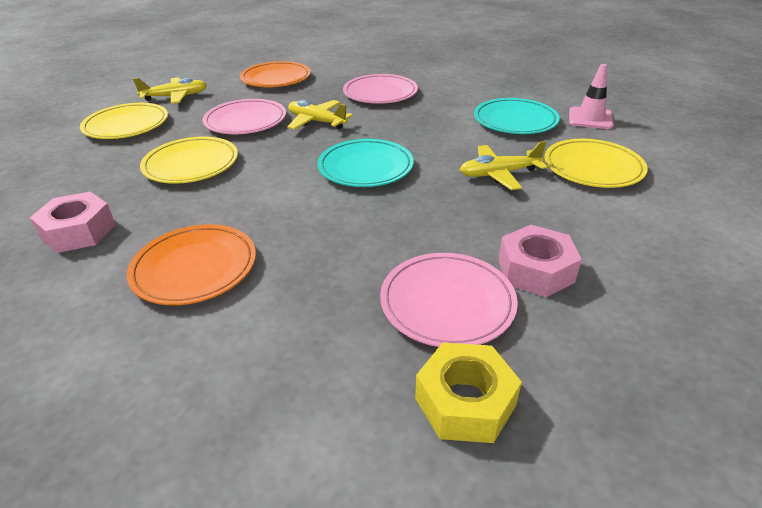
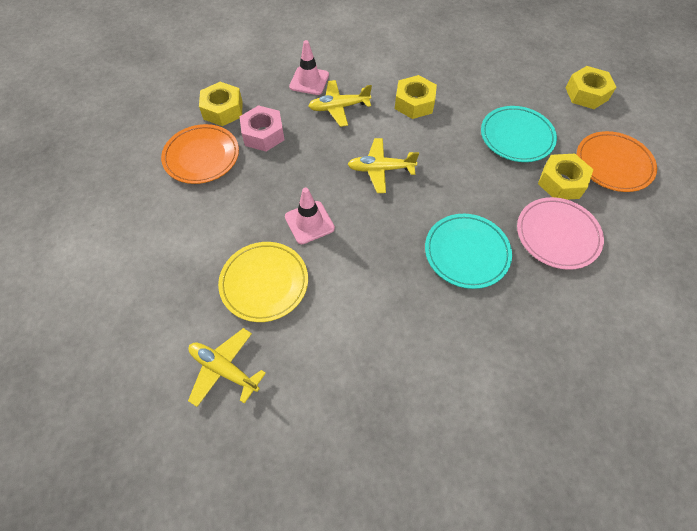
pink nut: [30,192,116,253] [498,225,582,297] = 2 -> [240,105,284,151] = 1
pink plate: [203,99,286,135] [343,74,418,104] [380,253,518,347] = 3 -> [517,197,604,270] = 1
pink traffic cone: [569,64,613,129] = 1 -> [285,188,335,244] [289,40,329,95] = 2
yellow nut: [415,343,522,443] = 1 -> [199,82,243,126] [395,75,437,119] [538,154,593,200] [565,66,617,109] = 4
yellow plate: [80,103,168,139] [140,136,238,184] [544,139,647,188] = 3 -> [218,242,308,322] = 1

